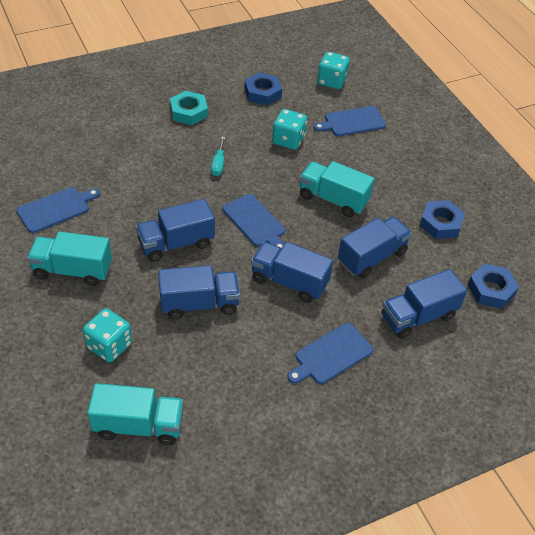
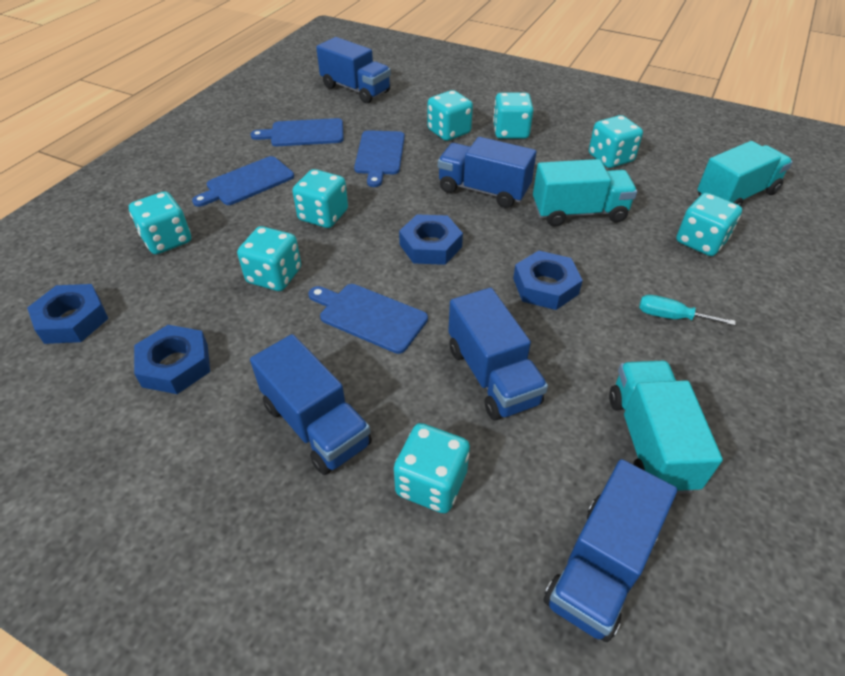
blue nut: [244,72,282,105] [420,200,465,239] [468,263,519,309] = 3 -> [27,284,108,344] [134,325,210,394] [399,214,463,265] [513,250,583,310] = 4
turquoise dice: [83,308,132,362] [272,109,307,150] [317,52,350,89] = 3 -> [129,191,191,254] [237,226,301,291] [293,169,348,228] [394,423,470,513] [427,90,473,141] [493,92,533,139] [589,115,643,168] [676,193,742,256] = 8
turquoise nut: [170,91,208,125] = 1 -> none = 0

